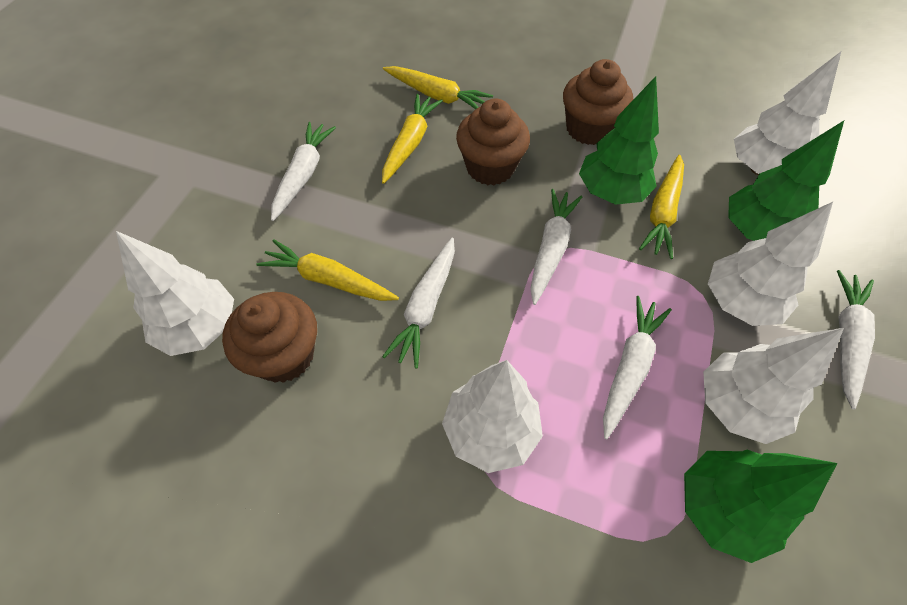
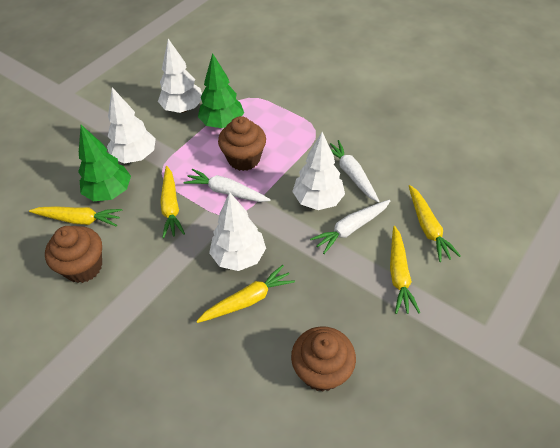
green tree: [579,76,659,205] [684,450,837,563] [728,121,844,241] = 3 -> [78,125,131,201] [198,53,244,128] = 2
white carrot: [271,122,336,221] [382,238,455,368] [530,189,582,305] [603,296,672,439] [837,270,875,409] = 5 -> [183,168,271,202] [310,200,391,254] [330,140,380,203] = 3
white tree: [116,231,234,356] [442,360,543,473] [703,328,844,444] [708,202,833,326] [734,52,841,175] = 5 -> [107,87,156,163] [158,39,202,113] [209,192,266,271] [292,132,345,210] = 4
yellow carrot: [256,239,399,301] [382,94,443,184] [383,66,493,109] [639,155,684,259] = 4 -> [29,206,123,227] [160,166,185,238] [196,265,295,323] [390,226,420,314] [409,185,461,262] = 5

